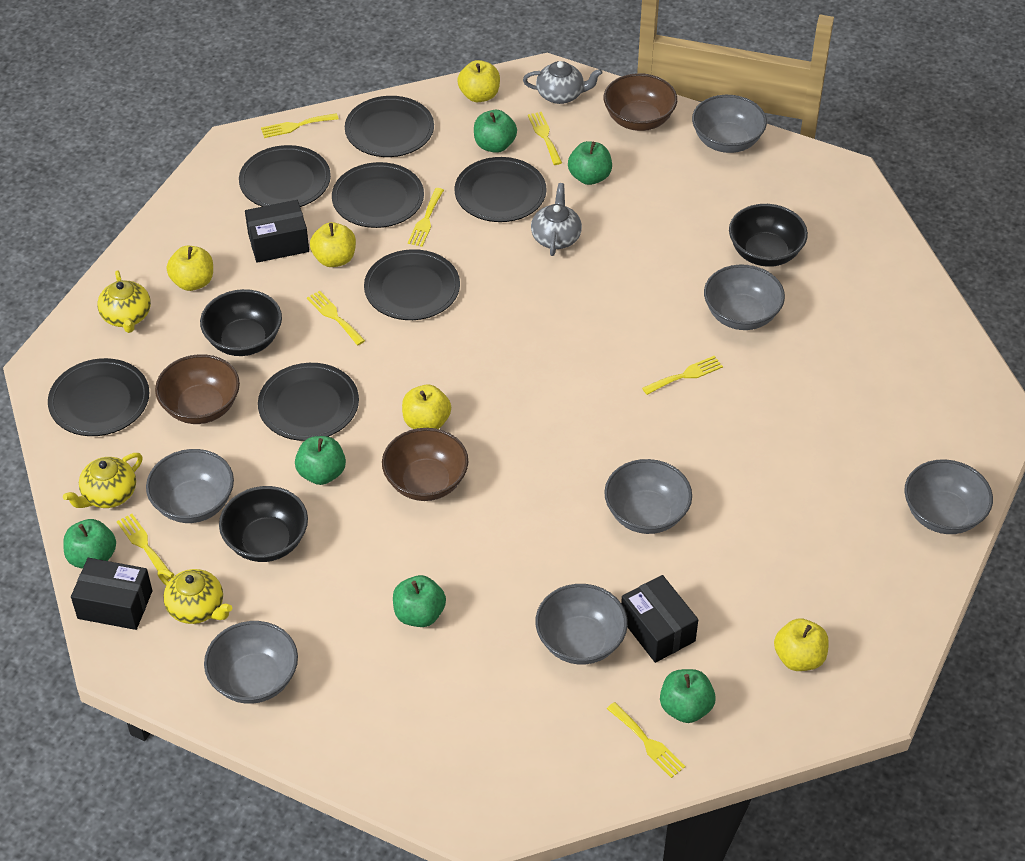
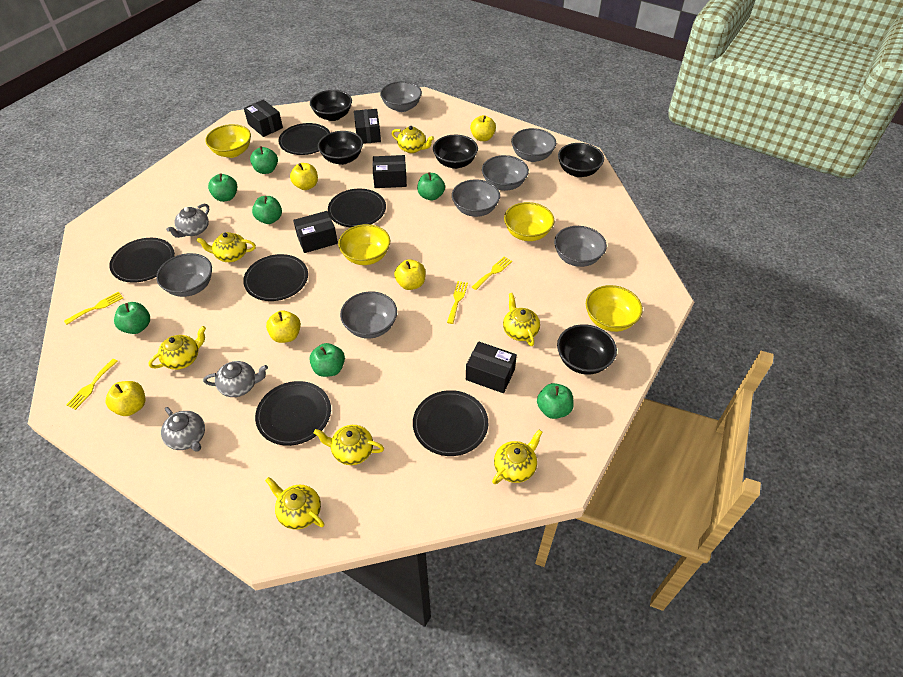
black bowl: [200,289,282,356] [219,486,308,562] [729,204,808,267] = 3 -> [310,90,352,121] [318,131,363,165] [433,135,478,169] [557,324,617,375] [558,143,604,177] = 5
black box: [71,558,152,630] [245,200,309,263] [621,575,698,663] = 3 -> [244,100,283,137] [293,211,338,253] [354,109,381,144] [373,155,407,188] [466,341,517,393] = 5
black plate: [48,358,149,436] [239,145,331,207] [258,363,359,441] [332,162,424,228] [345,96,434,157] [364,249,460,320] [454,157,547,222] = 7 -> [109,238,175,283] [243,254,308,301] [255,381,331,446] [278,123,330,155] [328,189,386,227] [413,390,488,456] = 6
brown bowl: [155,354,240,424] [382,428,468,501] [604,73,677,131] = 3 -> none = 0
green apple: [63,519,116,569] [295,436,346,485] [393,575,446,627] [474,110,517,153] [568,141,612,185] [660,669,716,723] = 6 -> [114,302,150,334] [208,173,237,202] [250,146,278,174] [252,196,282,224] [309,343,345,377] [417,172,445,201] [537,383,574,419] = 7
grey teapot: [523,61,602,104] [531,183,582,256] = 2 -> [161,407,205,452] [166,204,209,238] [203,361,268,397] = 3
yellow bowl: none = 0 -> [205,124,251,158] [338,224,390,265] [504,202,555,241] [586,285,643,332] = 4
yellow fork: [117,514,171,580] [261,113,339,138] [307,291,365,345] [408,188,444,247] [528,112,562,165] [607,702,686,778] [642,356,723,395] = 7 -> [64,291,123,325] [66,359,118,410] [447,281,468,324] [472,256,512,290] = 4
yellow teapot: [63,453,143,508] [97,270,151,333] [157,569,232,624] = 3 -> [149,326,206,370] [196,232,256,262] [265,477,324,530] [314,425,384,465] [392,126,434,153] [492,430,543,484] [503,293,540,346] = 7

